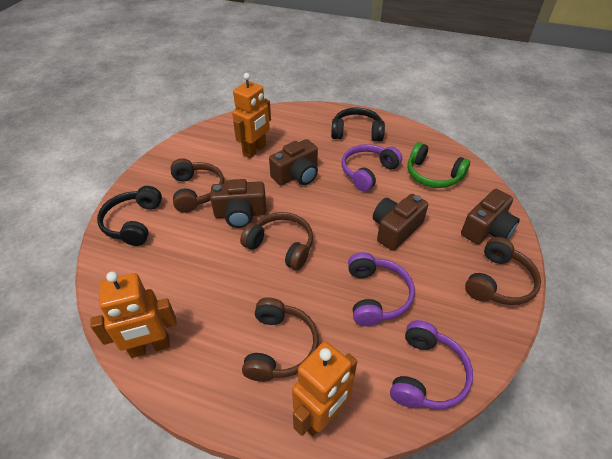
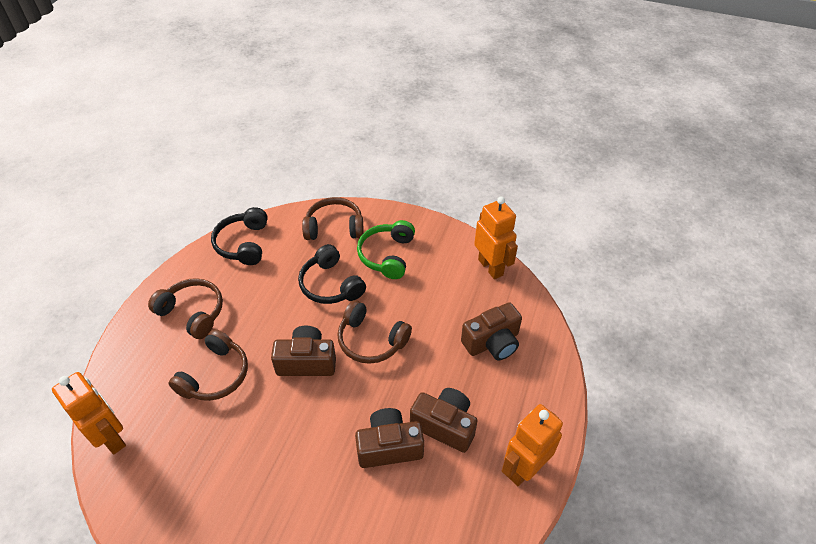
purple headphones: [342,144,402,191] [348,252,415,326] [390,320,473,409] = 3 -> none = 0

